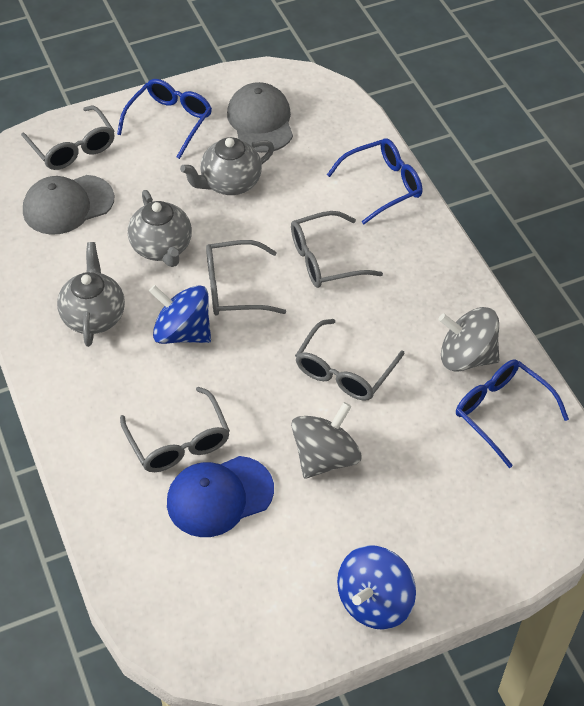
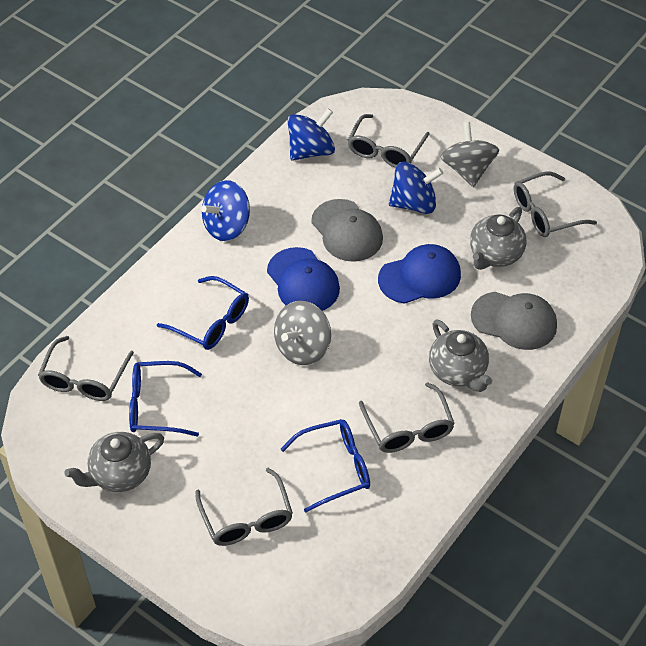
blue cap: [167,456,274,537] = 1 -> [267,247,340,311] [378,244,461,304] = 2
blue spinning top: [149,285,211,344] [337,545,416,630] = 2 -> [201,180,250,241] [288,108,335,161] [389,162,443,214] = 3

